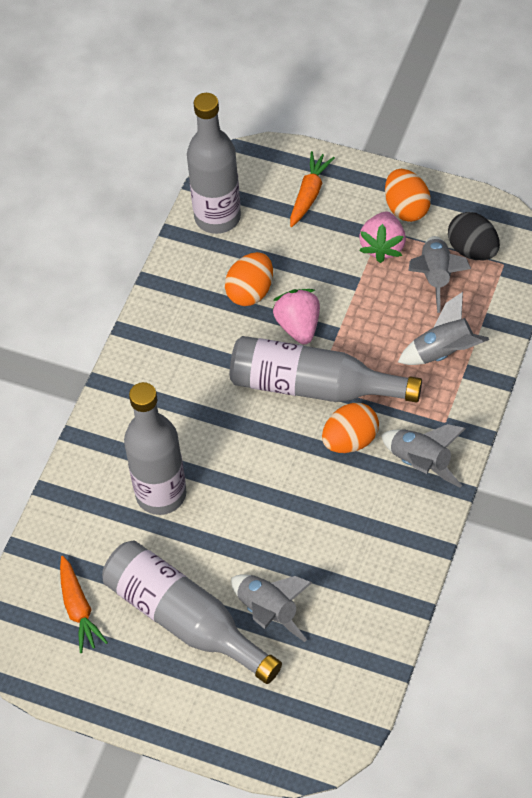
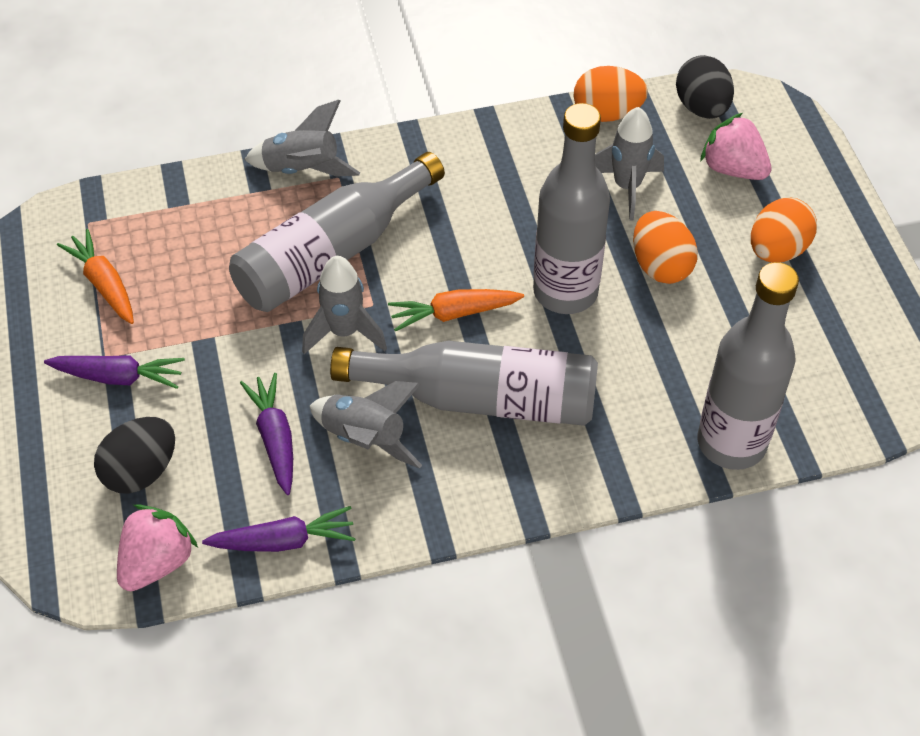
black egg: [448,212,500,260] = 1 -> [94,417,175,494] [676,55,734,119] = 2
purple carrot: none = 0 -> [44,355,185,389] [202,506,356,552] [240,373,293,495] = 3

